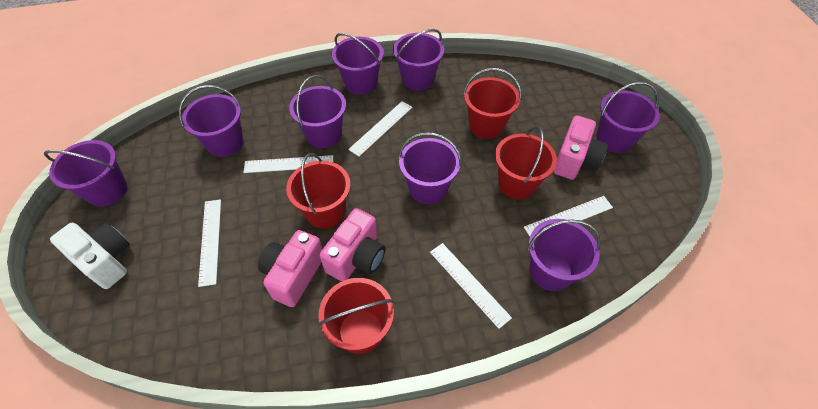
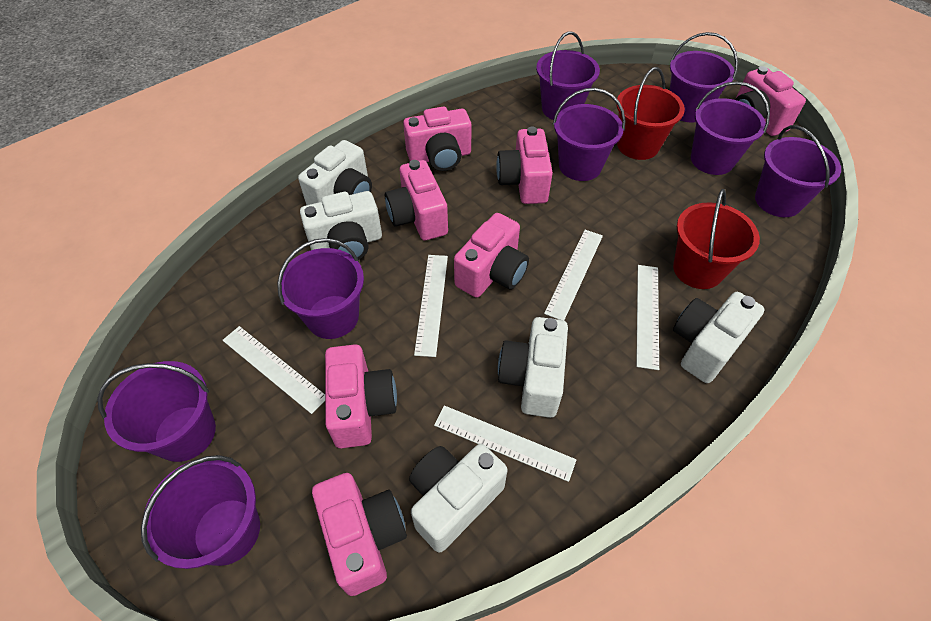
pink camera: [258,230,322,307] [320,208,385,282] [553,116,608,180] = 3 -> [312,473,407,596] [325,344,397,448] [385,160,448,241] [403,106,472,171] [454,213,529,298] [496,126,553,204] [735,66,806,136] = 7
red bucket: [286,153,351,229] [318,278,394,354] [463,68,522,139] [495,126,557,200] = 4 -> [616,67,685,160] [673,189,760,289] = 2
white camera: [50,223,130,289] = 1 -> [298,140,372,205] [300,191,382,260] [409,444,508,553] [498,317,568,418] [673,292,765,383] = 5

